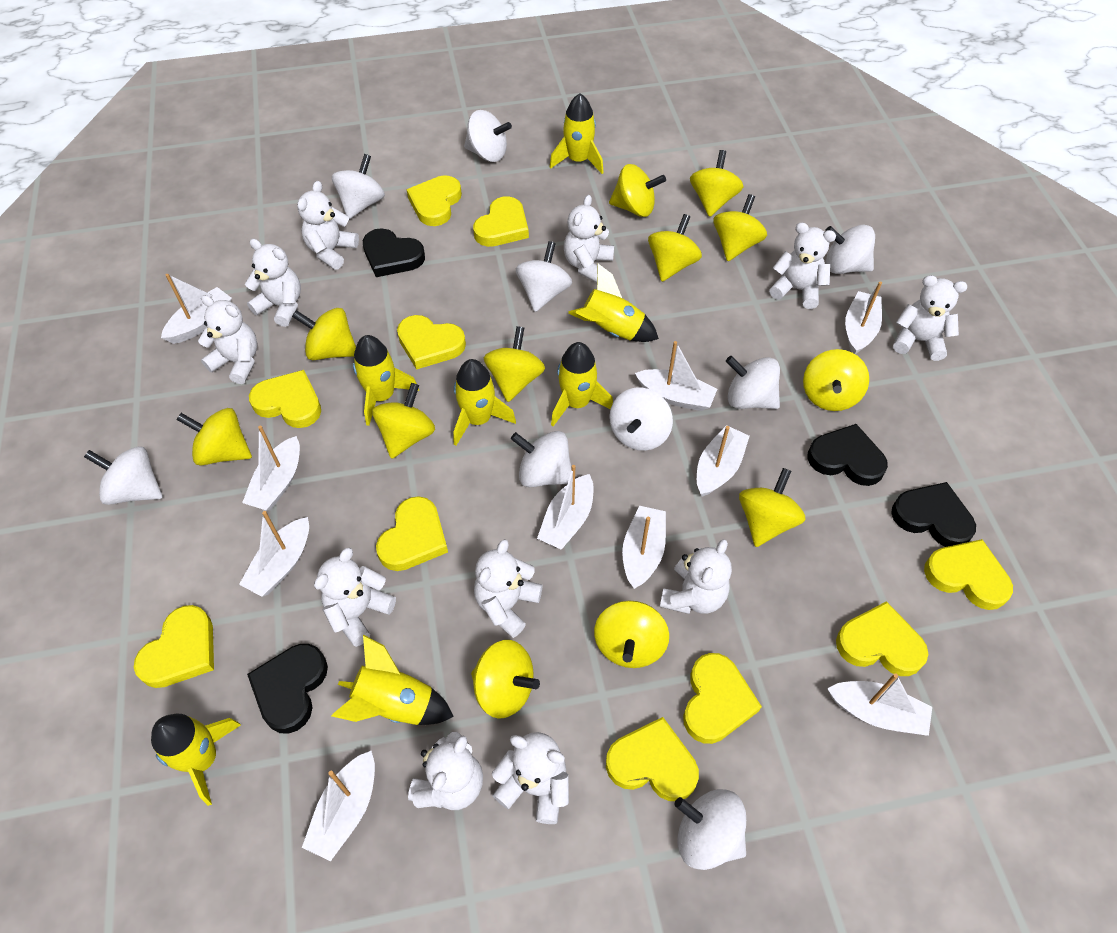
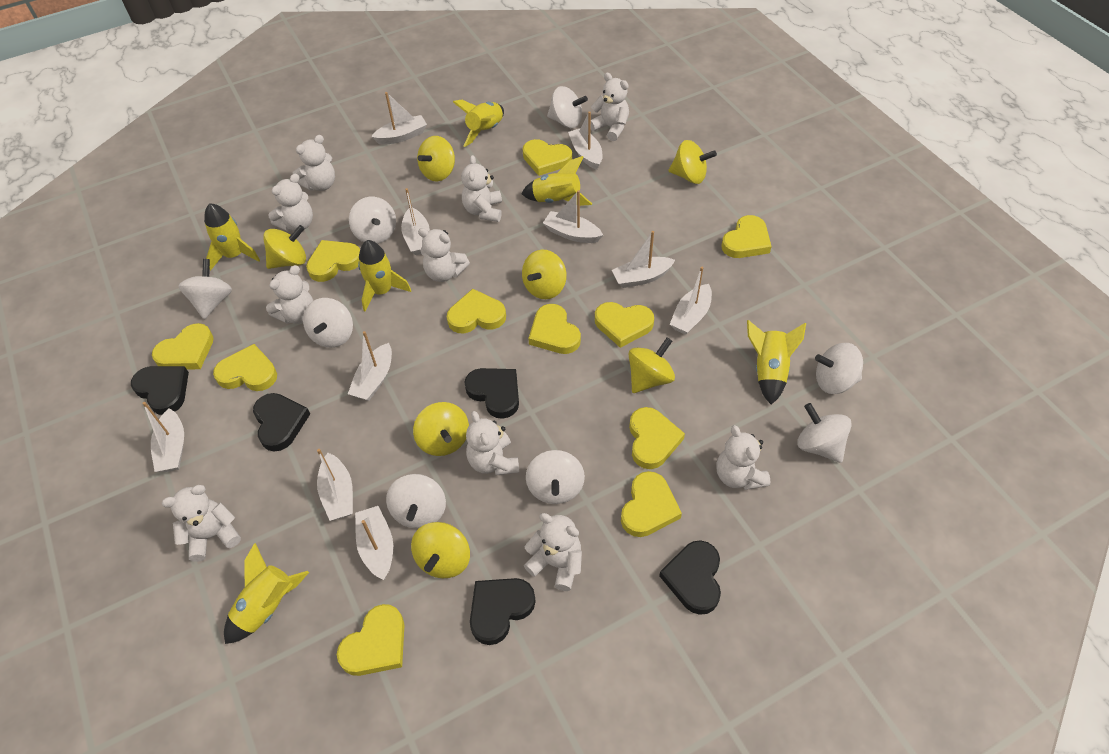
black heart: [247,644,328,734] [363,228,425,277] [808,424,888,486] [891,482,976,547] = 4 -> [131,366,189,415] [253,393,310,452] [464,368,519,419] [470,578,536,645] [659,540,721,615] = 5
white spinning top: [84,446,163,505] [332,154,385,219] [464,110,512,162] [511,431,572,487] [516,241,572,312] [609,388,673,451] [674,789,746,870] [726,356,780,409] [825,225,875,274] = 9 -> [178,259,232,319] [303,298,353,348] [349,197,396,244] [386,474,446,529] [526,450,585,504] [547,86,588,128] [797,403,852,463] [815,343,863,394] = 8
white teddy bear: [198,295,258,384] [245,239,301,327] [297,181,359,270] [314,548,396,647] [408,732,483,810] [474,539,543,638] [492,732,569,824] [564,195,614,283] [660,539,732,614] [769,222,836,309] [893,275,967,361] = 11 -> [162,485,241,562] [266,265,313,324] [268,174,313,231] [293,135,335,191] [418,228,470,282] [461,155,502,222] [466,411,519,476] [524,513,582,591] [591,73,629,141] [716,425,771,490] = 10
yellow heart: [134,605,214,688] [249,370,321,428] [376,496,448,571] [397,315,466,370] [407,175,462,226] [473,196,529,247] [606,717,699,801] [683,653,762,744] [836,601,928,676] [924,539,1013,610] = 10 -> [152,323,214,370] [213,344,277,391] [306,240,360,282] [337,604,404,676] [447,289,506,333] [523,139,572,176] [528,304,581,354] [595,302,654,348] [621,471,682,537] [629,407,685,469] [721,215,772,258] = 11
yellow rocket: [151,714,241,806] [332,635,454,725] [353,335,419,426] [453,359,516,446] [550,93,604,174] [551,342,613,426] [568,263,659,342] = 7 -> [204,203,260,271] [224,543,309,644] [358,240,411,311] [453,100,504,147] [521,156,592,206] [747,320,806,405] = 6
yellow spinning top: [176,408,252,466] [292,308,356,360] [372,383,435,459] [471,640,540,719] [484,326,545,402] [594,600,669,668] [609,164,666,217] [648,214,702,282] [690,150,743,217] [714,194,767,261] [739,468,806,547] [803,349,869,411] = 12 -> [263,225,306,269] [411,522,470,578] [413,402,469,456] [417,136,455,181] [522,250,567,299] [628,338,675,393] [669,140,717,184] = 7

